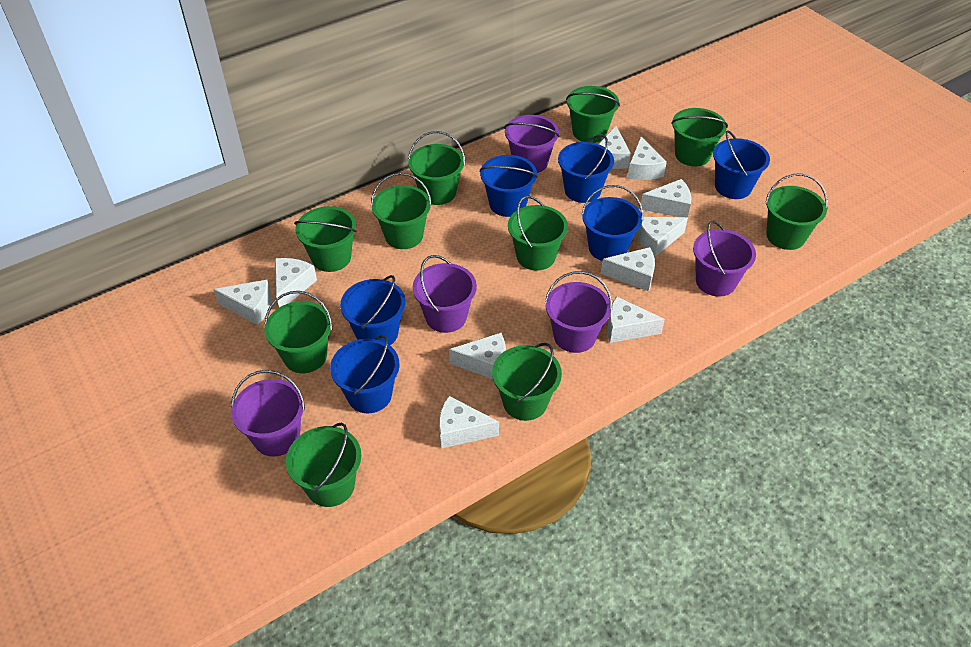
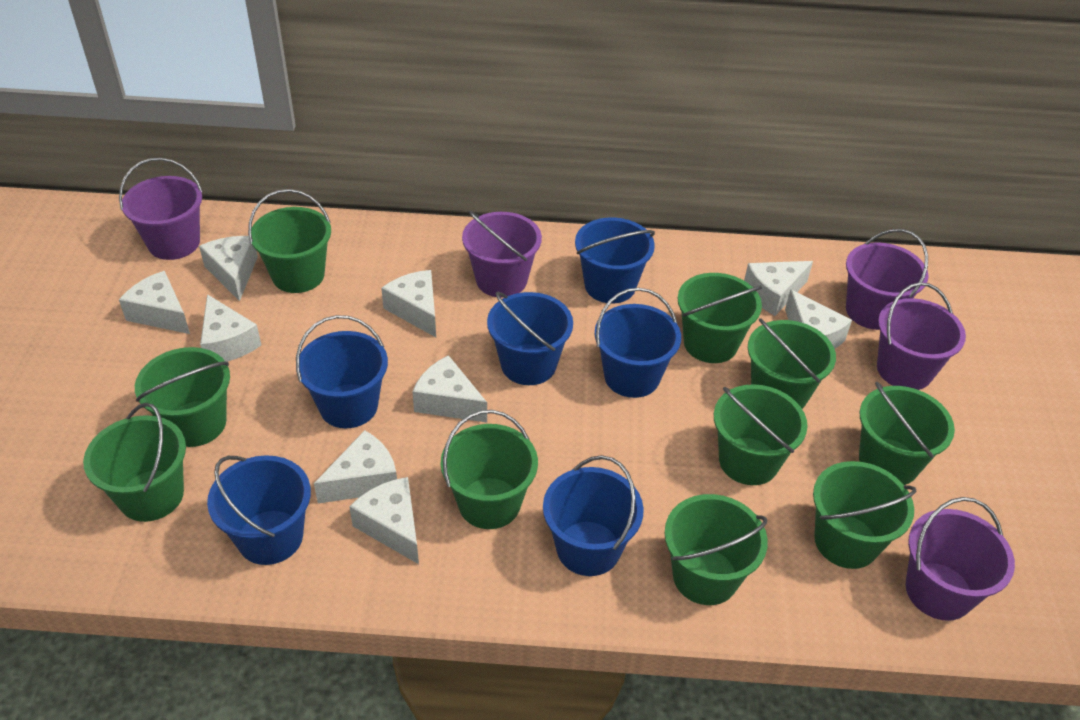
white cheese: [213,280,271,325] [275,258,317,308] [439,396,499,449] [449,333,506,379] [599,126,631,169] [601,247,655,291] [607,296,665,343] [628,137,667,180] [636,217,688,257] [641,179,691,218] = 10 -> [119,271,190,334] [199,236,258,301] [200,294,261,362] [314,430,397,503] [349,477,419,564] [381,270,436,337] [412,355,487,423] [744,261,813,316] [785,289,852,349] = 9

